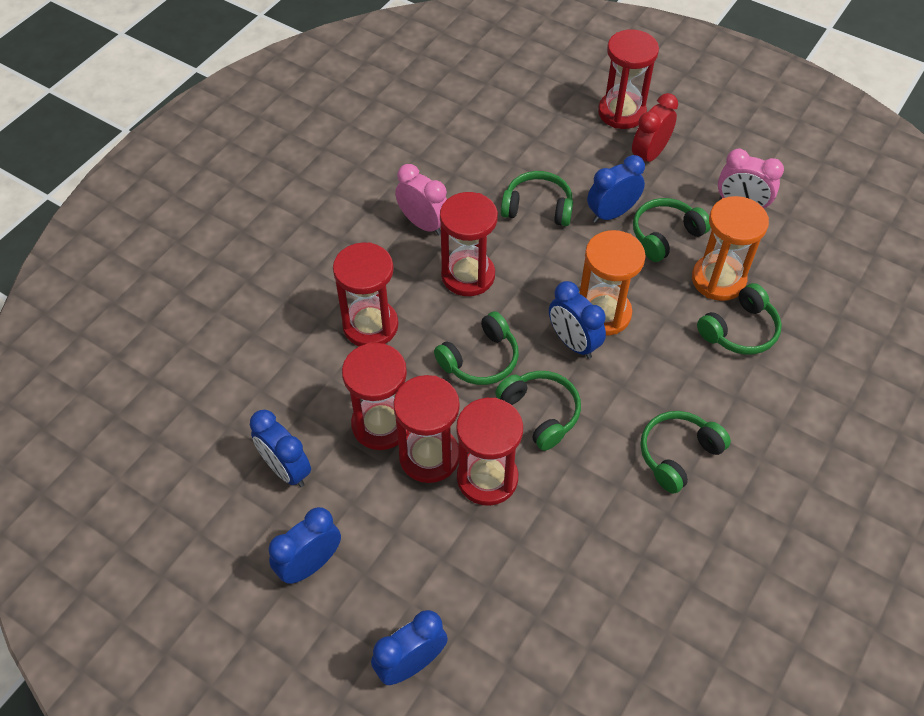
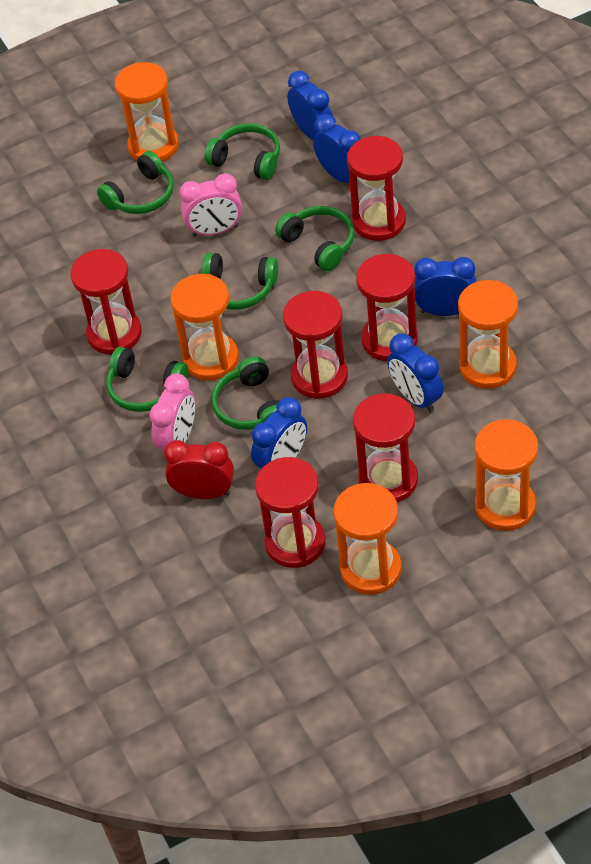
orange hourglass: [579,230,646,335] [692,196,769,301] = 2 -> [115,62,179,162] [171,274,239,381] [333,483,402,595] [458,280,518,389] [474,419,538,531] = 5

